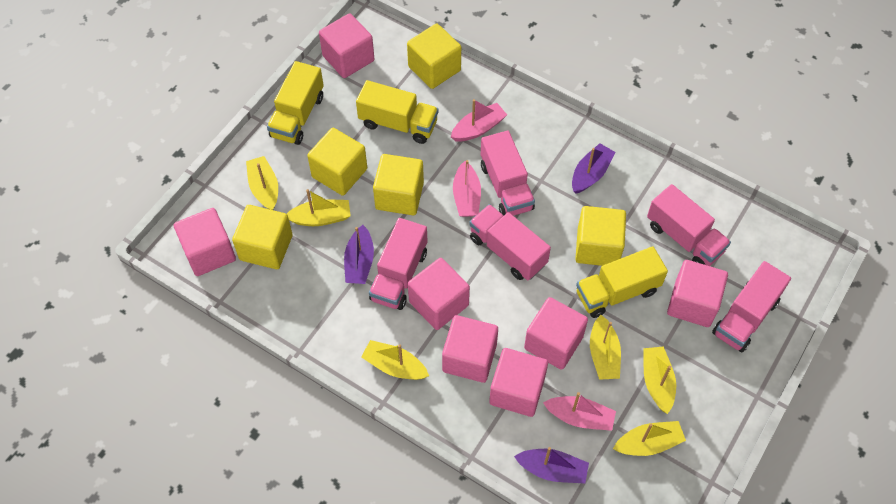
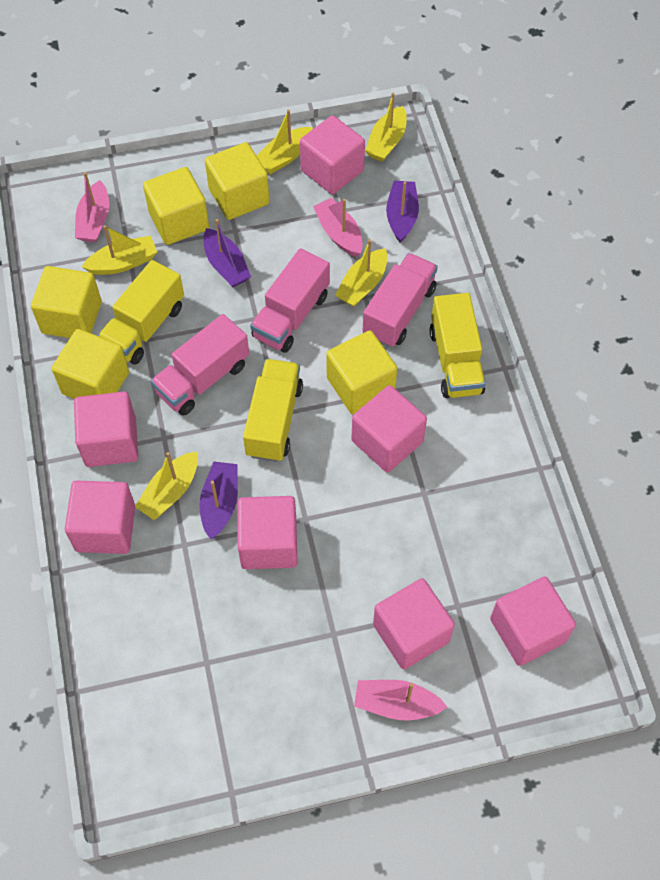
pink truck: [369,218,427,310] [469,204,551,280] [481,131,535,216] [647,184,731,266] [712,261,791,352] = 5 -> [151,314,249,415] [250,248,330,353] [363,253,438,347] = 3
yellow boat: [246,156,278,210] [287,189,351,226] [361,340,429,380] [590,315,621,380] [613,421,686,456] [643,346,676,414] = 6 -> [82,225,157,275] [135,452,198,520] [257,109,312,174] [335,239,388,307] [365,93,407,162] = 5

